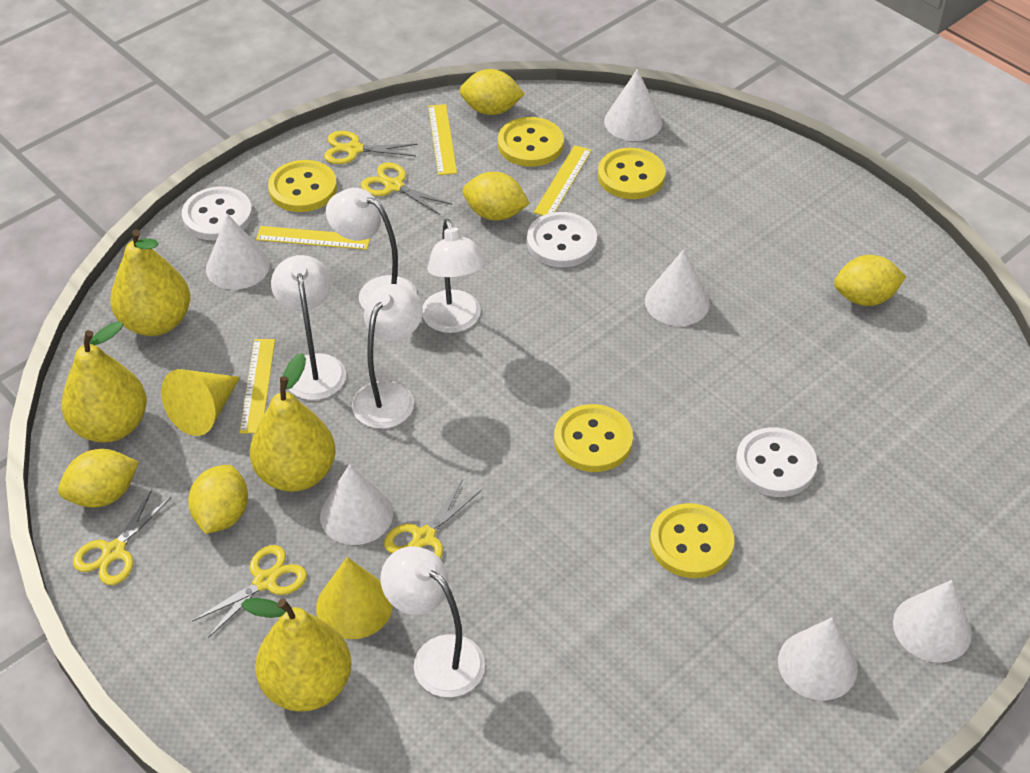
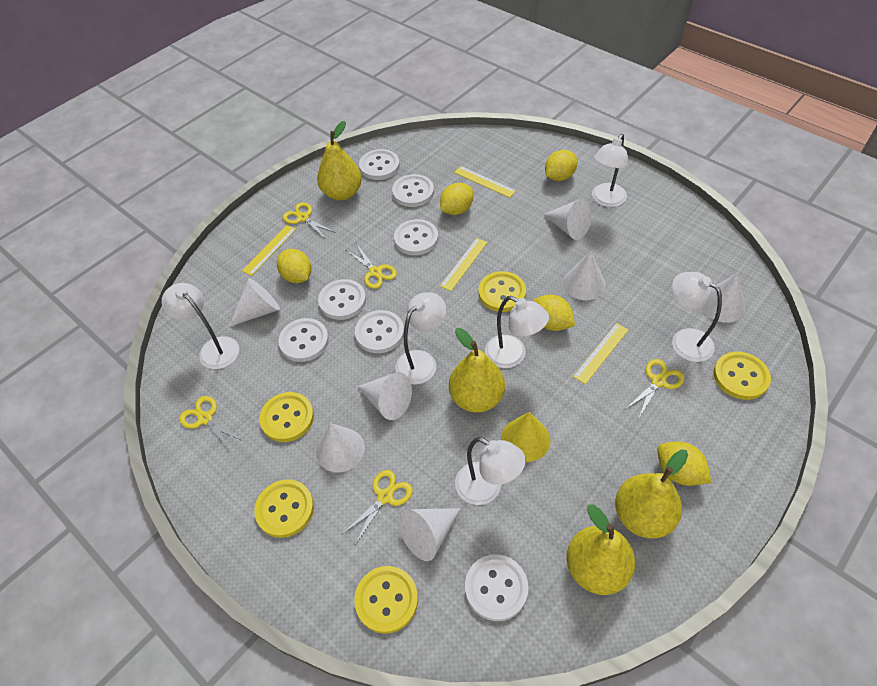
white button: [182,186,252,240] [527,212,597,267] [735,428,817,497] = 3 -> [278,318,329,362] [318,279,366,320] [355,310,404,353] [359,149,400,180] [392,174,434,207] [394,219,438,255] [465,554,528,621] = 7
white cone: [206,214,270,290] [320,464,393,545] [604,69,662,141] [645,249,710,326] [778,618,858,701] [893,580,972,663] = 6 -> [229,278,280,327] [316,423,365,473] [358,372,412,420] [399,508,461,561] [543,199,592,240] [563,251,606,300] [702,273,745,323] = 7
white lamp: [271,255,346,400] [326,188,417,309] [352,284,423,429] [381,546,485,697] [422,219,486,333] = 5 -> [162,283,239,369] [395,292,446,384] [455,437,526,505] [485,296,549,368] [592,134,628,207] [672,272,722,362] = 6
yellow cone: [161,369,240,436] [316,557,393,639] = 2 -> [501,412,550,462] = 1

